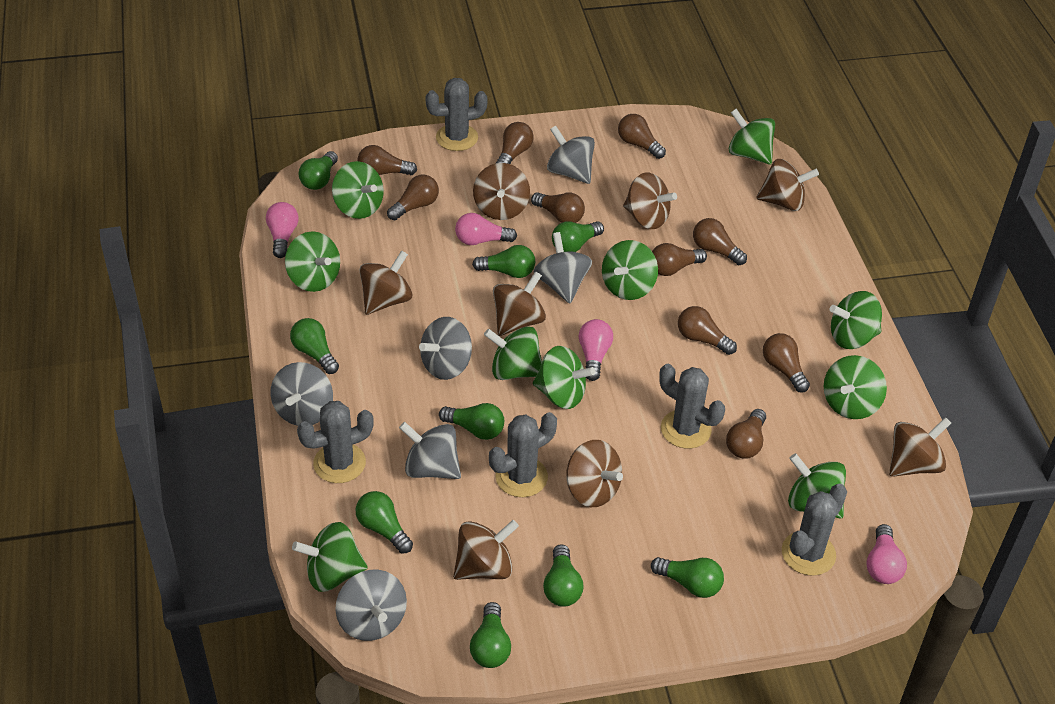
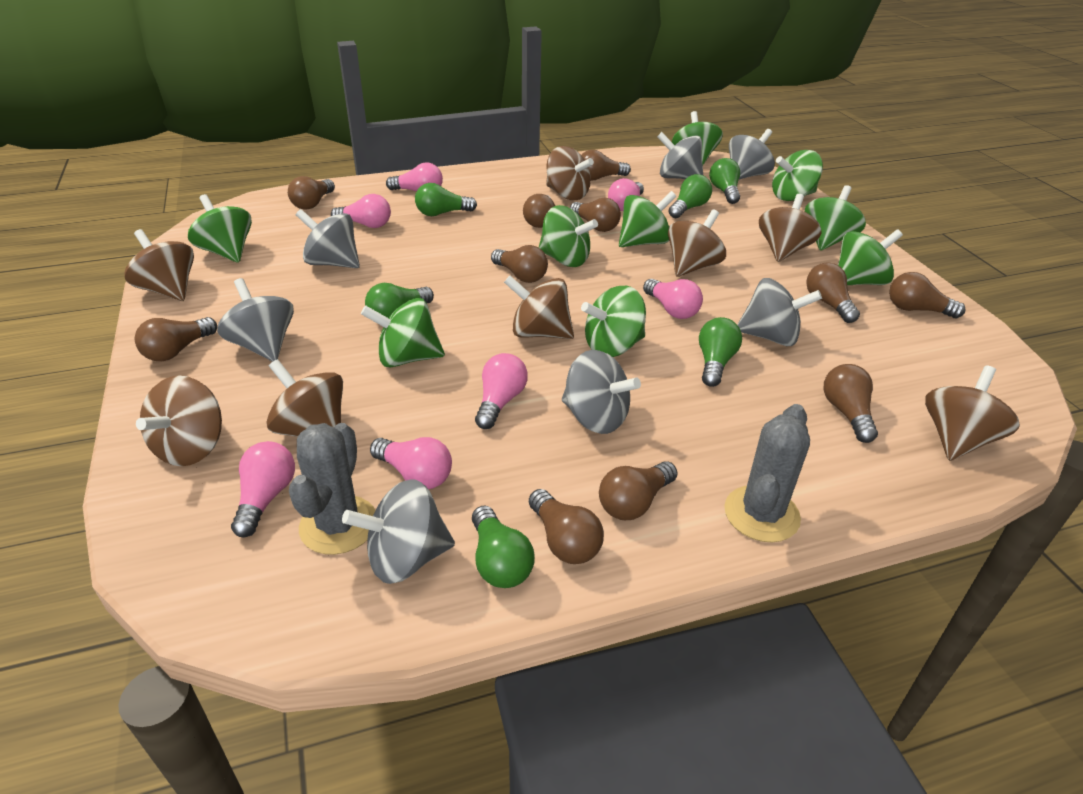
brown light bulb: [358,145,417,175] [387,175,439,220] [496,122,534,164] [531,192,585,223] [618,114,666,159] [652,243,707,276] [678,306,737,355] [693,218,747,265] [726,409,766,459] [763,333,810,393] = 10 -> [135,317,217,361] [288,176,335,210] [491,245,548,283] [523,194,555,228] [529,489,604,564] [570,198,621,232] [582,150,631,181] [599,461,677,520] [806,262,860,323] [824,364,878,443] [889,272,966,318] = 11
green light bulb: [290,318,339,374] [298,151,338,190] [356,491,413,553] [439,403,504,440] [470,602,511,668] [472,245,535,278] [543,544,583,607] [552,221,604,252] [651,557,724,598] = 9 -> [365,283,434,318] [415,183,477,216] [472,506,535,588] [669,174,712,218] [699,317,742,387] [709,158,740,204] = 6
green spinning top: [285,231,340,292] [292,522,368,592] [332,161,384,219] [484,326,542,380] [533,346,595,409] [602,240,658,300] [728,109,775,165] [788,453,846,519] [824,355,887,419] [829,291,882,349] = 10 -> [188,194,252,263] [361,298,445,367] [538,205,598,267] [581,286,646,357] [619,191,676,247] [672,111,723,165] [772,150,823,201] [805,185,866,251] [838,229,903,285] = 9
grey cactus: [297,401,374,483] [425,78,488,151] [489,412,557,497] [659,364,725,449] [782,484,847,576] = 5 -> [289,423,375,555] [724,404,810,543] = 2
grey spinning top: [271,362,333,426] [335,570,407,641] [399,422,461,479] [419,317,472,380] [533,232,592,304] [547,126,595,184] = 6 -> [217,278,294,362] [296,209,360,268] [342,480,455,584] [562,350,641,434] [657,132,703,179] [729,129,775,180] [737,278,822,346] = 7
pink light bulb: [266,202,298,258] [455,213,517,245] [579,319,613,381] [866,524,907,584] = 4 -> [231,441,295,538] [331,194,391,228] [370,437,452,489] [386,162,443,191] [475,353,528,429] [608,178,644,211] [643,279,703,319] = 7

